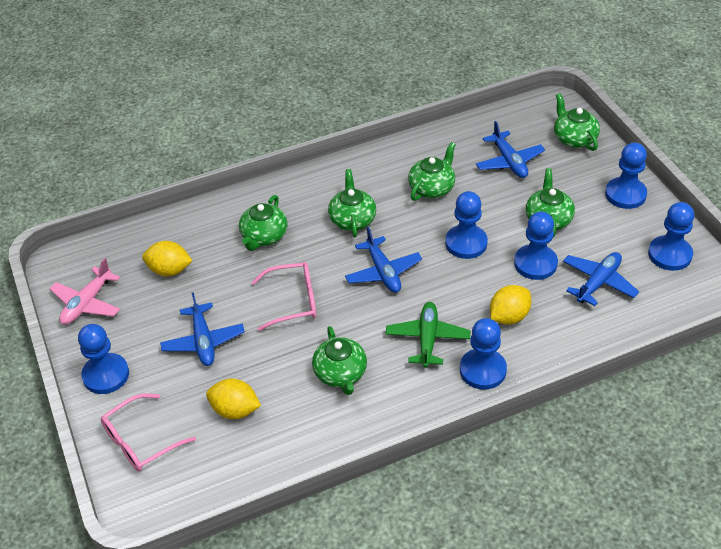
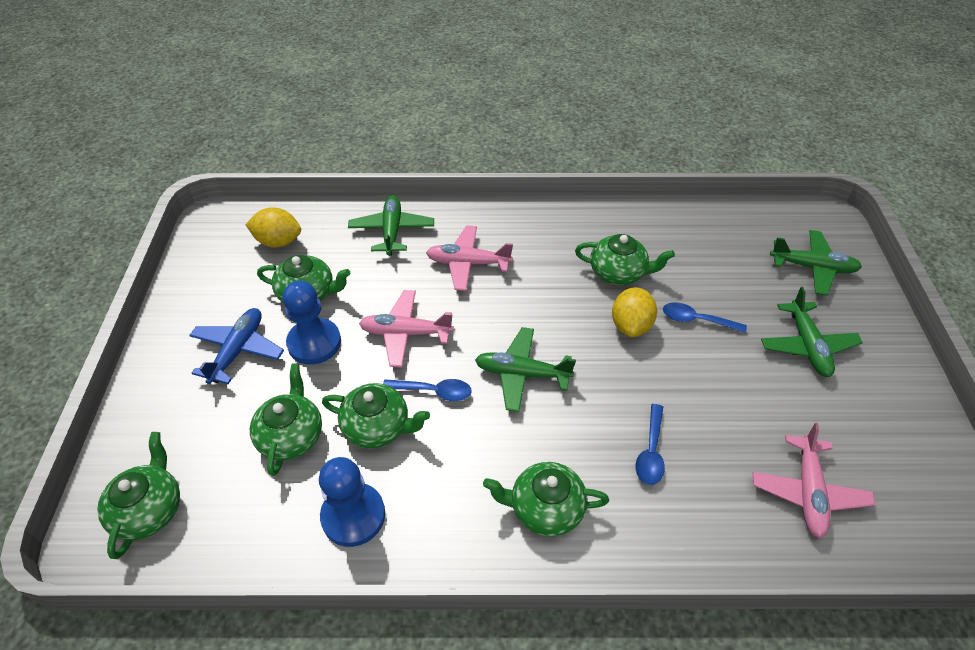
blue pawn: [78,324,129,394] [445,191,488,259] [460,318,507,390] [514,211,558,280] [605,143,647,209] [648,202,694,271] = 6 -> [283,281,341,364] [319,457,385,547] = 2
blue plane: [160,292,245,366] [345,227,422,293] [476,121,545,178] [563,252,639,306] = 4 -> [189,308,284,384] = 1
blue spoon: none = 0 -> [383,379,472,401] [636,404,665,485] [663,302,747,333] = 3
green plane: [386,302,470,368] = 1 -> [348,195,434,256] [475,327,576,412] [761,287,863,377] [770,230,862,296] = 4
pink glasses: [101,393,196,471] [251,262,316,331] = 2 -> none = 0
pink plane: [50,258,120,325] = 1 -> [359,290,454,367] [426,225,513,291] [753,423,875,538] = 3
yellow lemon: [142,241,192,276] [206,379,261,419] [490,285,531,325] = 3 -> [246,208,301,248] [612,287,657,337] = 2

